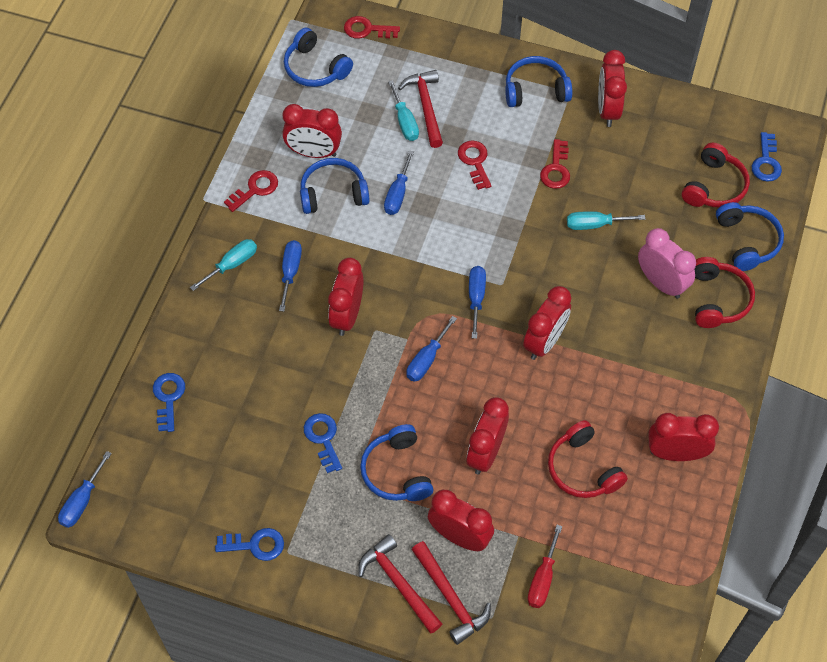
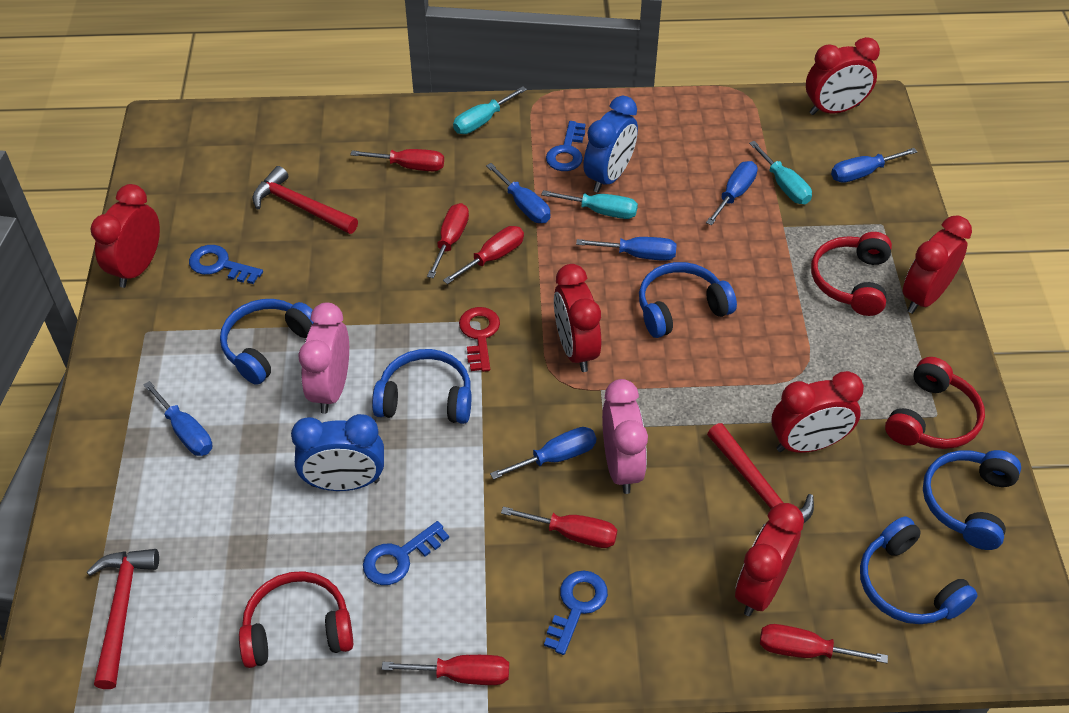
blue clock: none = 0 -> [291,414,384,491] [584,96,638,193] = 2
blue screwdriver: [58,451,112,528] [279,240,302,312] [384,150,414,215] [406,316,457,382] [469,266,486,339] = 5 -> [143,381,213,456] [486,163,550,223] [490,427,596,480] [576,237,677,261] [706,161,758,225] [831,148,918,183] = 6
pink clock: [638,228,696,299] = 1 -> [298,302,349,414] [602,379,648,494] = 2
red clock: [282,104,342,158] [328,258,364,336] [428,490,494,551] [467,397,509,475] [523,286,571,360] [598,50,627,127] [648,413,719,461] = 7 -> [91,184,160,288] [554,264,601,372] [735,503,804,616] [771,371,864,453] [806,37,880,115] [903,215,972,314] = 6
red key: [224,170,278,212] [344,16,400,39] [458,140,491,190] [540,139,570,189] = 4 -> [459,307,500,372] = 1
red screwdriver: [527,525,562,608] = 1 -> [350,149,444,171] [382,655,509,685] [427,203,469,278] [443,226,524,284] [501,506,617,548] [760,624,888,663] = 6

